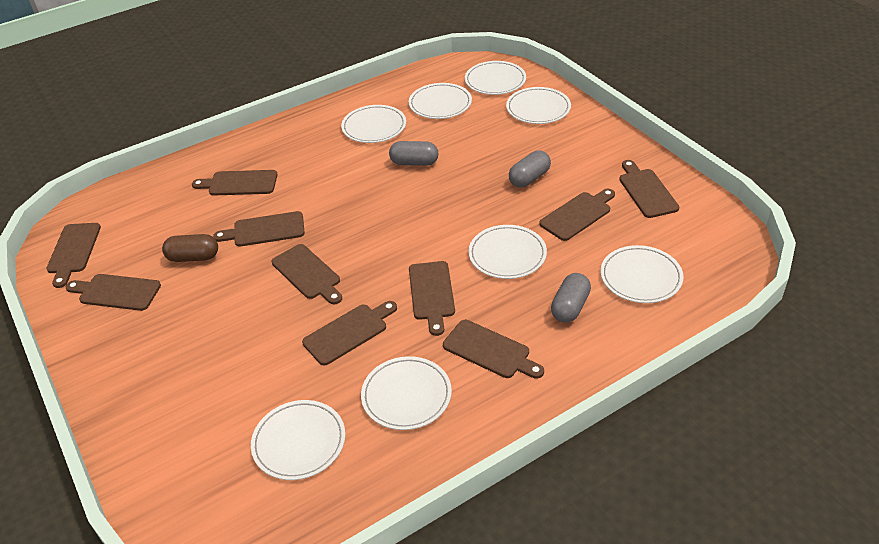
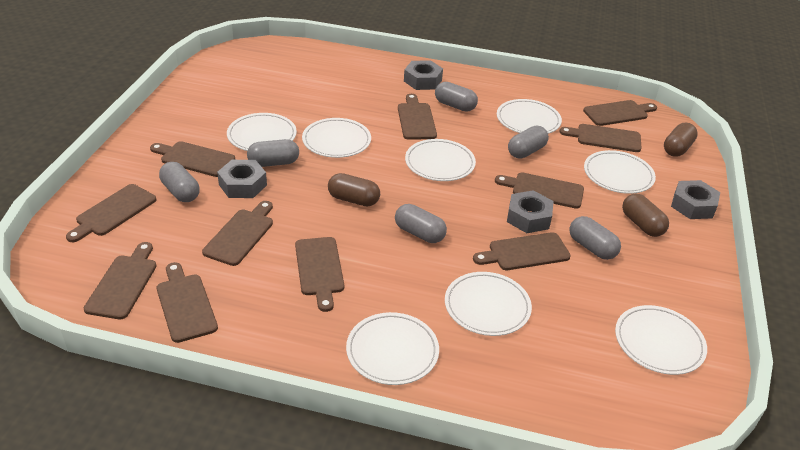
brown capsule: [162,234,218,262] = 1 -> [328,173,380,206] [622,194,669,237] [664,123,698,157] = 3
brown cutting board: [46,223,101,288] [66,274,161,311] [192,170,277,196] [213,211,305,247] [272,244,342,304] [302,301,397,365] [409,261,455,336] [443,320,544,379] [539,189,615,241] [619,160,679,218] = 10 -> [66,184,156,242] [84,242,157,319] [150,141,235,177] [157,262,218,343] [202,201,273,266] [295,237,344,312] [398,94,437,140] [473,232,571,270] [495,173,584,209] [559,124,642,152] [583,100,657,126] = 11
grey capsule: [389,141,438,166] [509,151,551,187] [551,273,591,323] = 3 -> [159,162,199,202] [247,139,299,167] [395,204,447,243] [435,82,478,112] [508,126,549,159] [569,216,621,260] = 6
grey nut: none = 0 -> [217,160,267,198] [404,60,443,90] [507,190,554,233] [671,180,720,219] = 4

